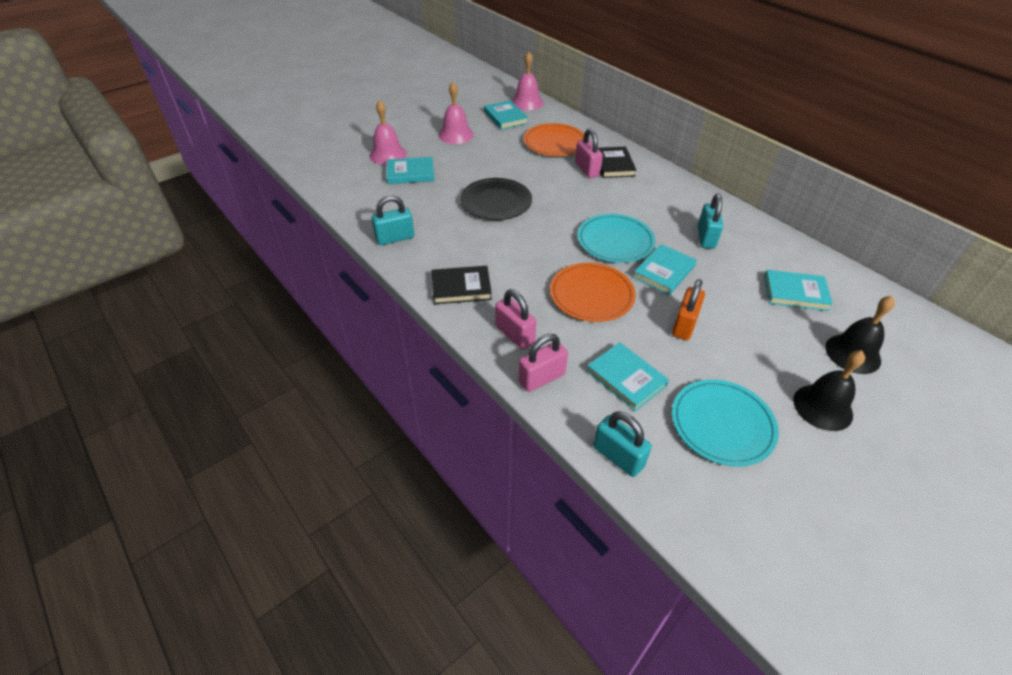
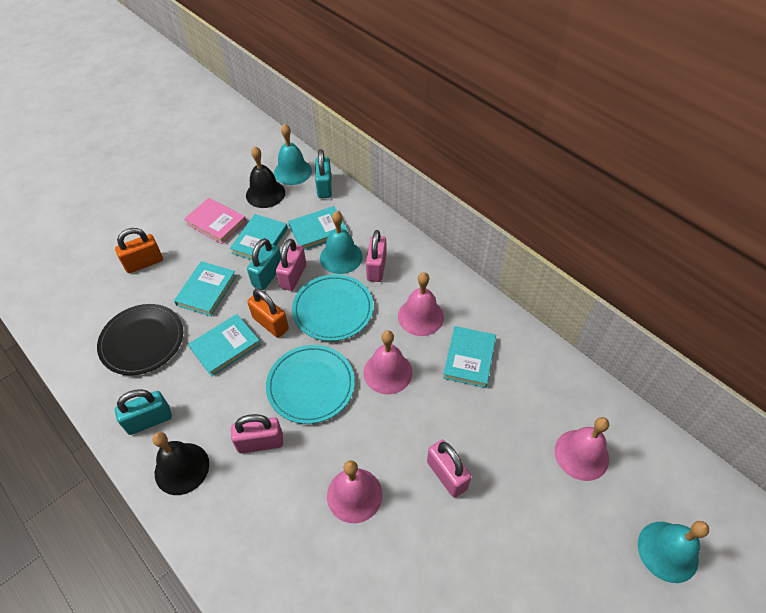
black book: [432,266,492,304] [598,147,637,178] = 2 -> none = 0
orange padlock: [672,279,705,340] = 1 -> [115,228,163,273] [247,288,289,338] = 2
orange plate: [524,123,584,156] [550,263,636,322] = 2 -> none = 0
pink bell: [369,100,407,165] [439,82,474,144] [512,52,543,110] = 3 -> [327,460,382,523] [363,330,413,394] [398,272,444,336] [555,417,609,481] = 4
pink book: none = 0 -> [184,198,246,244] = 1
pink padlock: [495,289,537,349] [518,334,568,392] [575,128,603,178] = 3 -> [231,414,283,453] [276,239,306,291] [366,230,386,282] [427,440,471,498] = 4
turquoise bell: none = 0 -> [274,124,312,185] [320,211,363,274] [638,521,709,583] = 3

